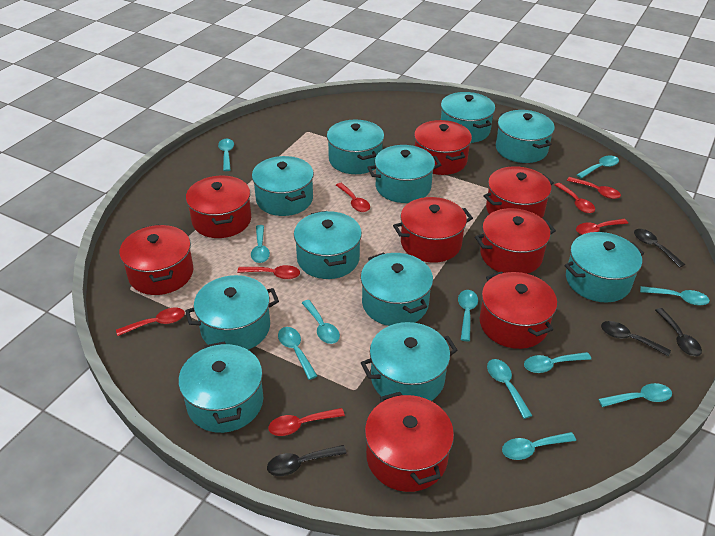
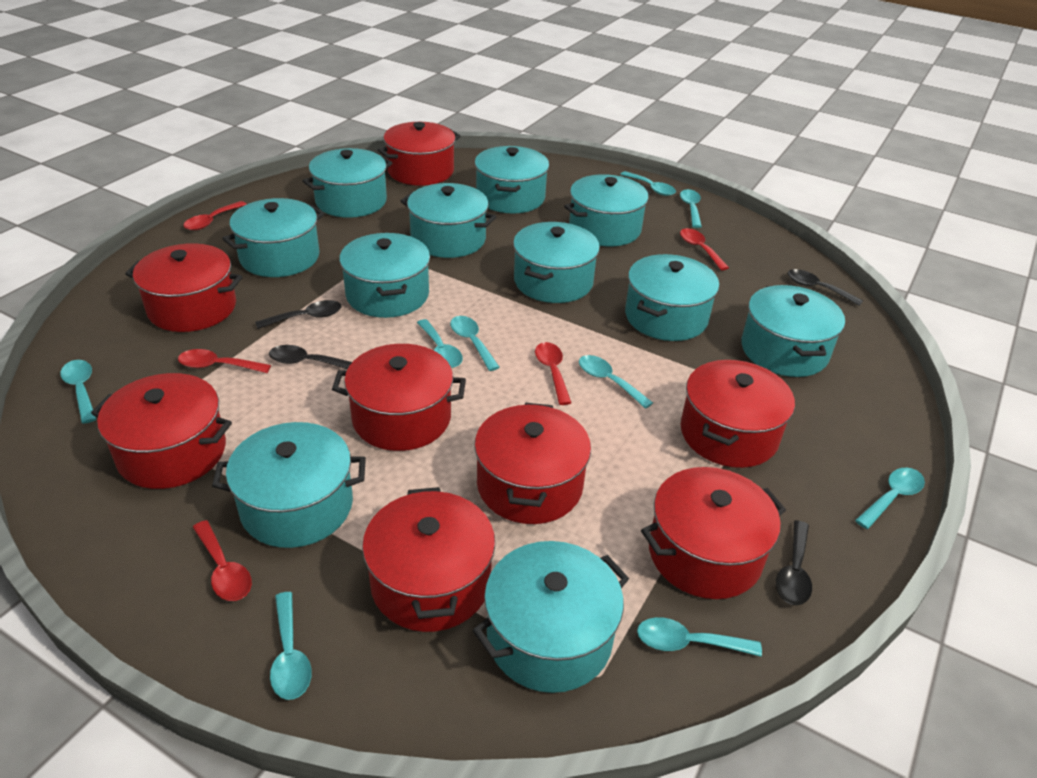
red spoon: [116,308,185,336] [237,265,300,279] [269,408,345,436] [336,183,370,212] [555,183,595,213] [567,177,621,199] [576,219,628,235] = 7 -> [178,349,271,373] [184,201,247,230] [193,520,252,601] [535,342,571,405] [680,228,729,270] = 5
turquoise spoon: [218,139,234,171] [251,225,270,263] [278,327,317,380] [302,300,340,344] [458,290,478,341] [487,359,533,419] [502,432,576,460] [524,352,591,373] [577,156,619,178] [598,383,672,407] [640,286,710,305] = 11 -> [60,360,96,424] [270,592,312,700] [417,319,463,368] [450,316,500,371] [579,355,653,409] [620,171,676,196] [637,617,762,657] [680,189,702,228] [855,468,925,529] = 9

